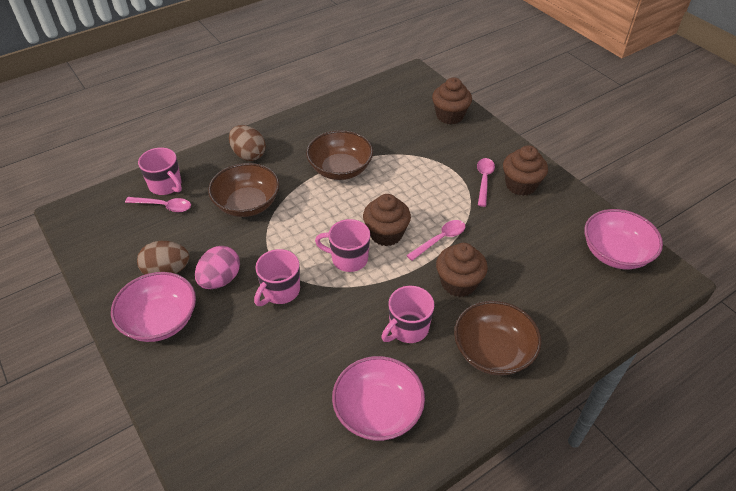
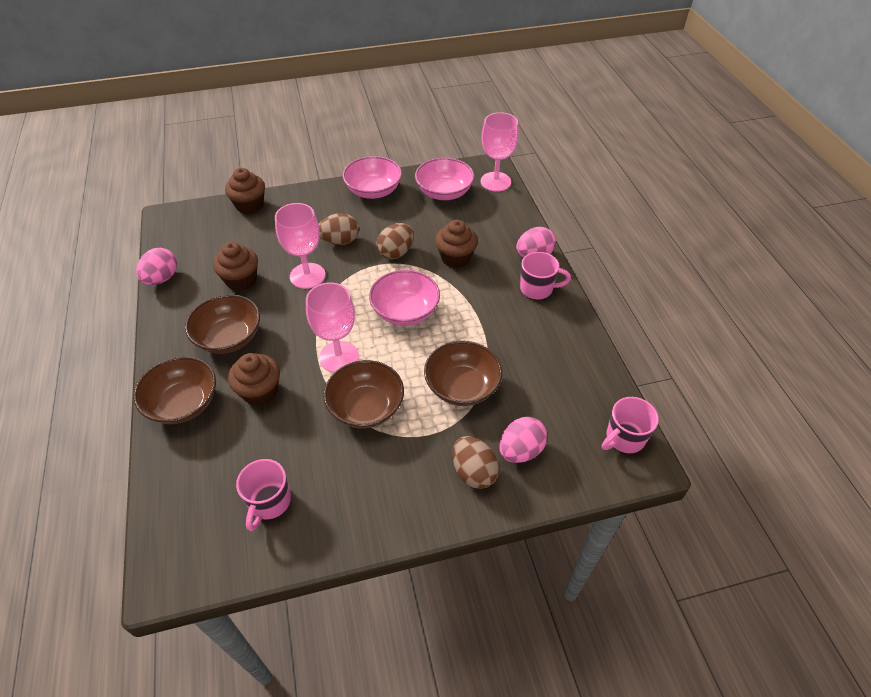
brown bowl: [208,163,280,217] [306,130,373,180] [454,301,541,376] = 3 -> [134,356,216,424] [185,295,260,354] [324,360,404,428] [424,341,502,406] = 4
brown egg: [137,241,189,275] [229,125,266,161] = 2 -> [319,213,359,245] [377,223,414,259] [453,436,500,489] = 3
pink egg: [195,246,240,289] = 1 -> [136,248,177,285] [499,417,547,463] [516,227,556,258] = 3
pink goblet: none = 0 -> [275,203,325,289] [306,282,359,373] [481,112,519,192] = 3
pink mug: [138,147,182,195] [254,249,300,306] [315,219,370,272] [381,286,435,343] = 4 -> [236,459,291,531] [520,252,571,299] [602,397,659,453] = 3
pink spoon: [125,197,191,212] [406,220,466,261] [477,158,495,207] = 3 -> none = 0

